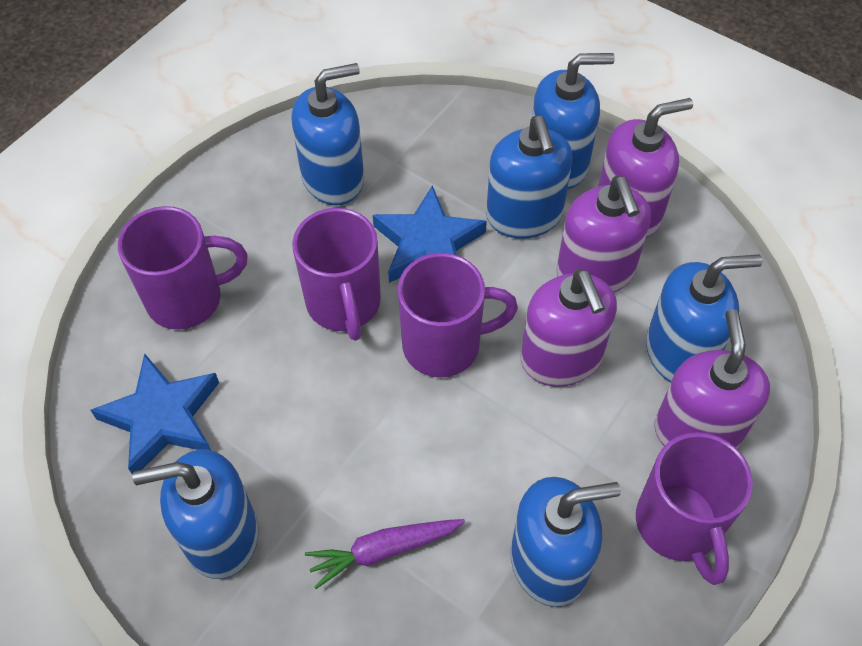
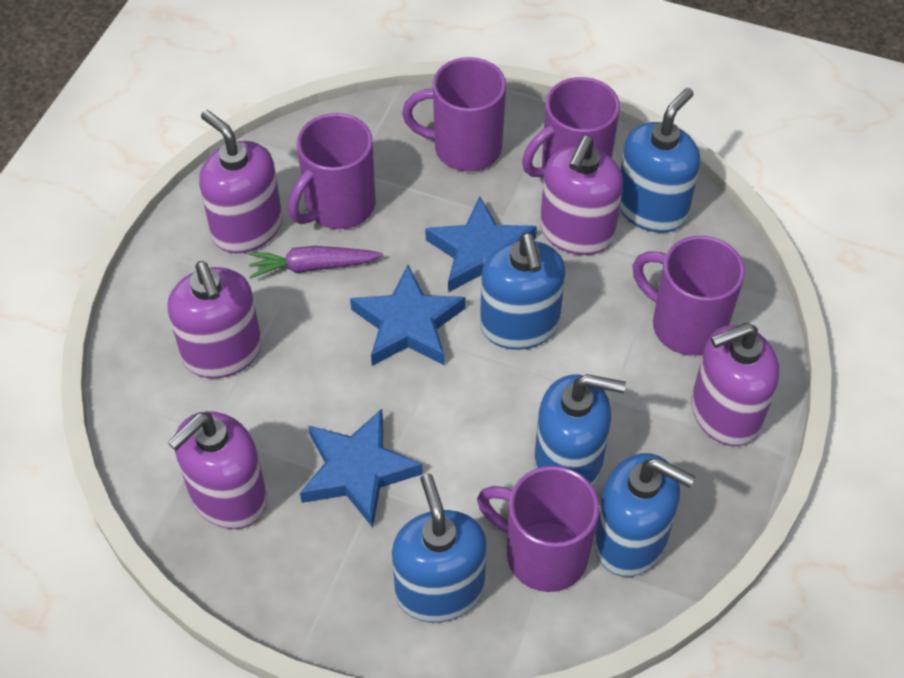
blue soap dispenser: [132,449,258,579] [291,63,364,205] [486,116,573,239] [511,477,621,607] [532,53,615,189] [646,255,762,383] = 6 -> [392,474,487,623] [480,233,565,350] [534,374,626,487] [594,453,695,577] [619,88,700,233] = 5
blue star: [90,353,219,475] [373,185,487,283] = 2 -> [300,409,423,528] [350,265,466,366] [425,197,537,292] = 3
purple mug: [118,206,248,330] [292,208,381,341] [398,253,518,378] [636,432,753,585] = 4 -> [288,113,376,229] [402,57,506,171] [477,466,599,592] [522,77,620,177] [632,236,745,356] = 5
purple soap dispenser: [521,269,617,387] [557,176,651,293] [598,98,693,238] [654,309,770,449] = 4 -> [167,261,262,379] [167,411,267,529] [199,110,282,253] [540,136,623,255] [691,323,779,446] = 5

